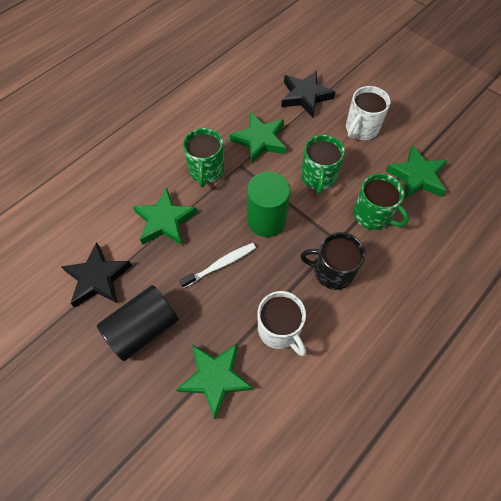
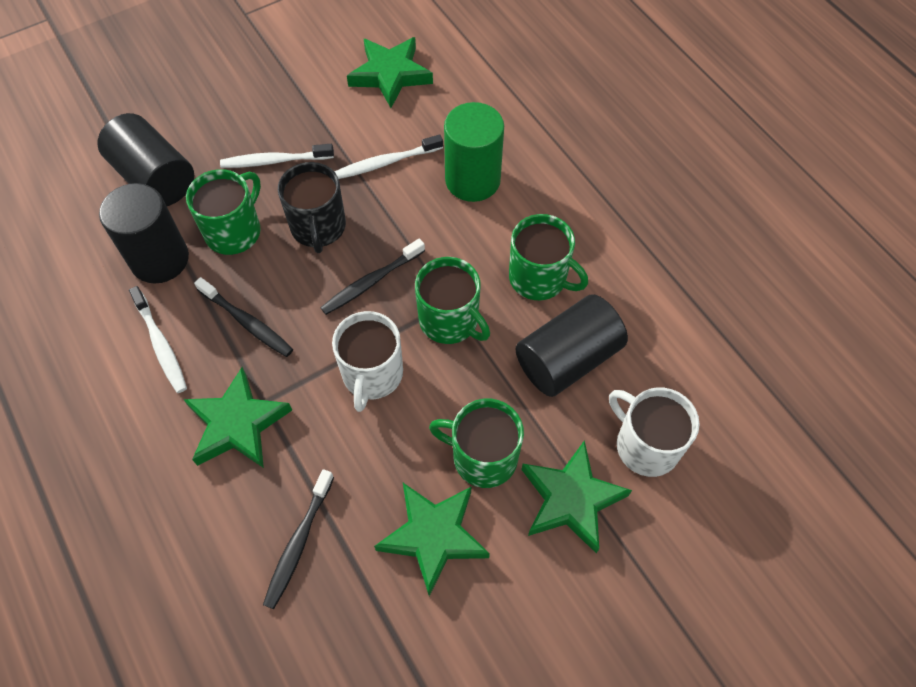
black cylinder: [97,285,178,361] = 1 -> [97,113,194,206] [99,183,189,283] [515,295,628,397] = 3
black star: [61,242,132,307] [281,71,335,117] = 2 -> none = 0
black toothbrush: none = 0 -> [194,277,293,357] [263,469,334,609] [320,238,425,315] = 3
green mug: [183,128,224,187] [301,135,345,194] [353,173,409,230] = 3 -> [186,169,261,255] [415,257,490,344] [429,399,524,488] [509,214,588,300] = 4
white toothbrush: [179,243,256,288] = 1 -> [129,286,187,393] [220,144,334,168] [334,134,443,179] = 3

